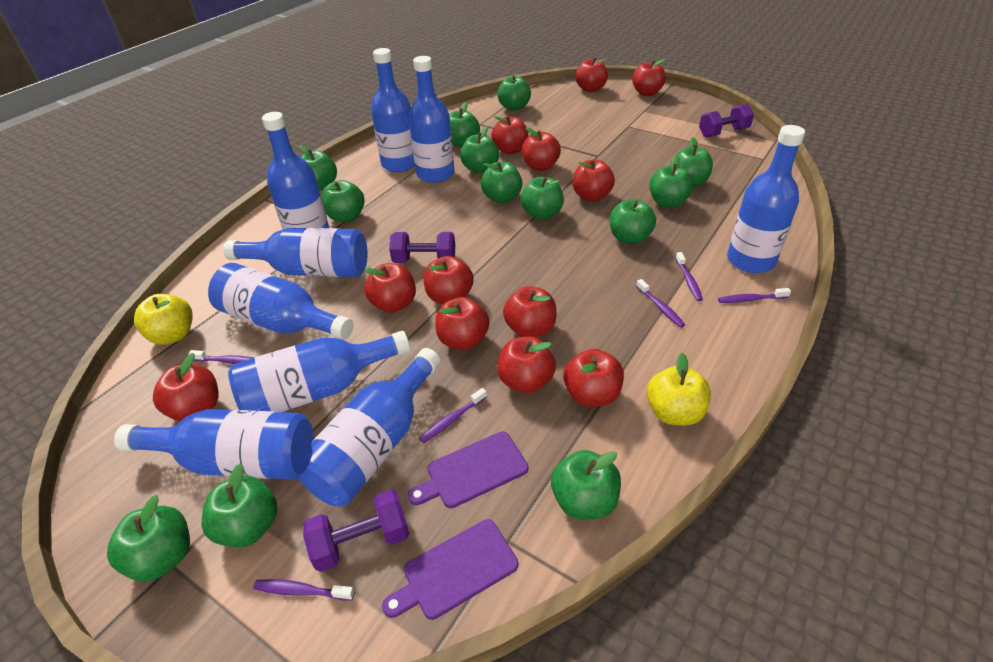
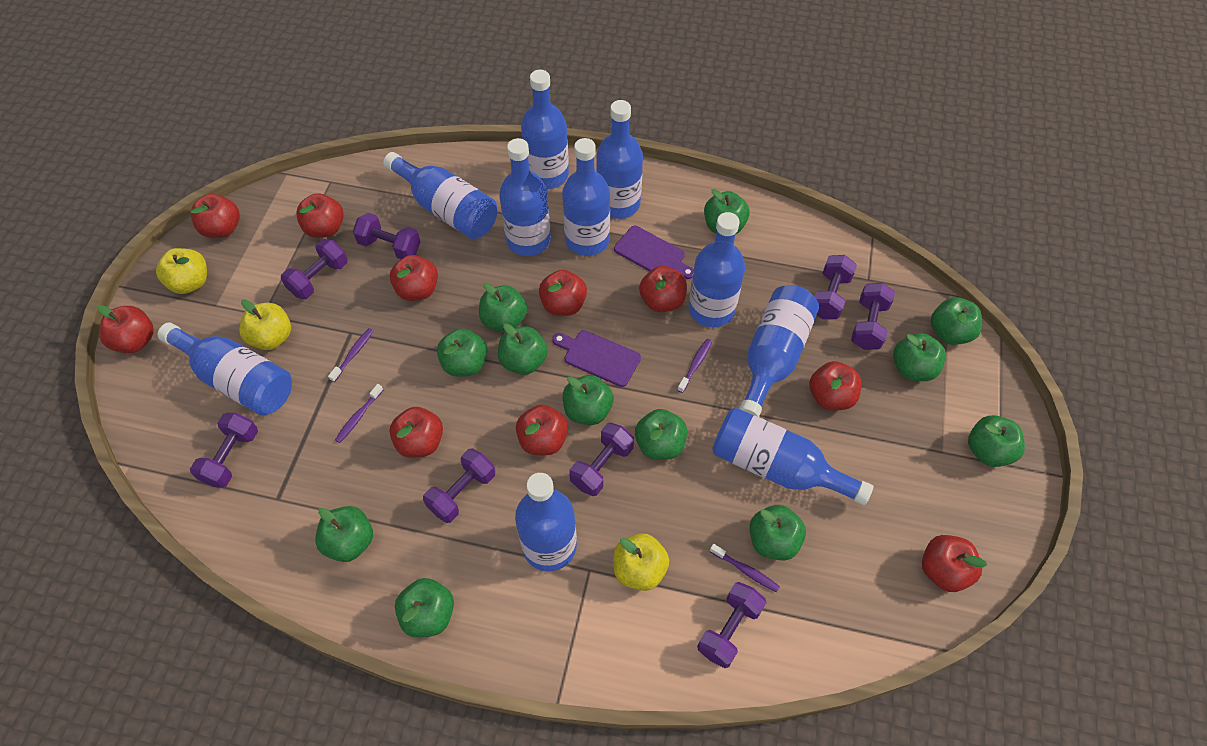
blue bottle: [114,409,314,480] [208,263,353,340] [223,228,368,277] [228,331,410,412] [262,112,329,229] [294,348,441,506] [371,48,415,172] [409,56,455,183] [727,125,805,273] = 9 -> [158,322,292,416] [383,152,497,239] [499,138,551,256] [515,473,577,572] [521,70,569,189] [562,138,610,256] [596,100,643,219] [688,212,745,327] [712,408,873,506] [739,285,819,417] = 10
green apple: [107,495,190,582] [202,464,278,547] [299,145,337,190] [321,180,364,222] [449,102,480,147] [460,126,499,173] [481,161,522,203] [497,75,531,111] [520,177,564,220] [551,450,621,520] [610,199,656,244] [649,156,694,208] [670,137,713,187] = 13 -> [315,506,373,562] [395,578,454,637] [437,328,487,377] [479,282,527,332] [498,323,548,375] [563,375,614,425] [635,409,687,460] [704,189,750,234] [750,505,806,560] [893,333,946,381] [931,297,982,345] [968,415,1025,467] = 12
purple dumbbell: [303,490,409,572] [389,232,455,263] [699,104,754,137] = 3 -> [190,413,258,488] [281,239,348,299] [353,213,421,259] [423,449,495,523] [569,423,634,496] [697,582,767,668] [814,255,857,319] [851,283,895,350] = 8
purple toothbrush: [188,350,253,364] [253,579,355,601] [419,388,487,443] [636,279,685,328] [675,252,703,301] [718,288,791,303] = 6 -> [328,328,373,382] [335,384,383,443] [677,339,712,393] [710,544,780,592] = 4
red apple: [153,353,219,421] [364,263,416,313] [423,256,473,304] [435,297,489,350] [491,115,529,154] [497,336,556,393] [503,286,556,337] [522,128,561,171] [563,349,624,407] [573,159,615,201] [576,57,608,92] [632,59,666,96] = 12 -> [97,305,154,353] [191,194,240,238] [296,193,344,238] [390,255,438,301] [390,407,443,458] [516,404,568,455] [539,270,587,316] [639,266,687,312] [809,361,861,411] [922,535,987,592] = 10
yellow apple: [134,294,193,345] [647,353,711,426] = 2 -> [156,248,207,294] [239,299,291,350] [613,533,669,591] = 3

